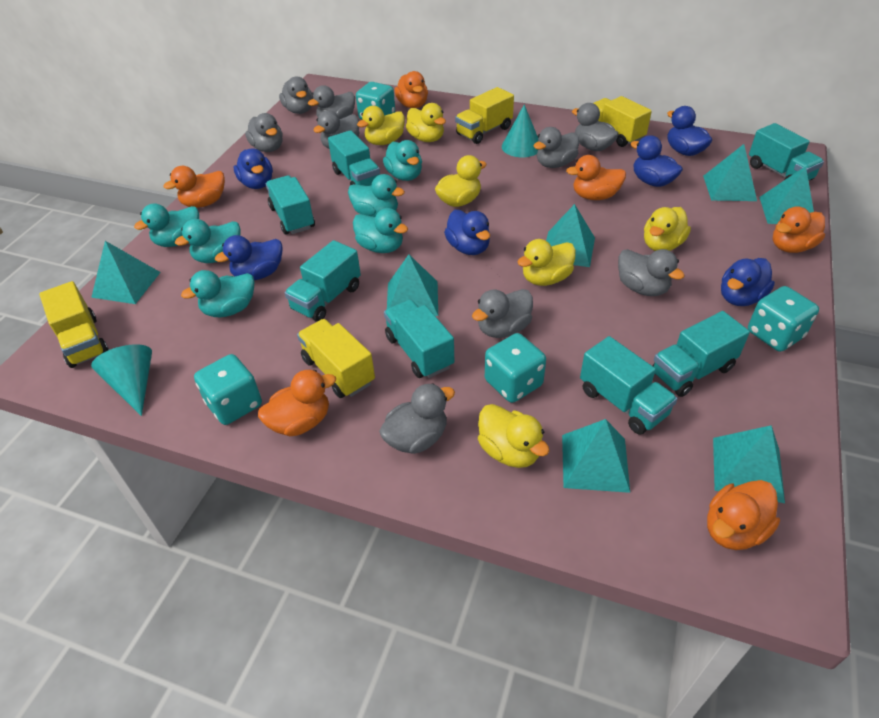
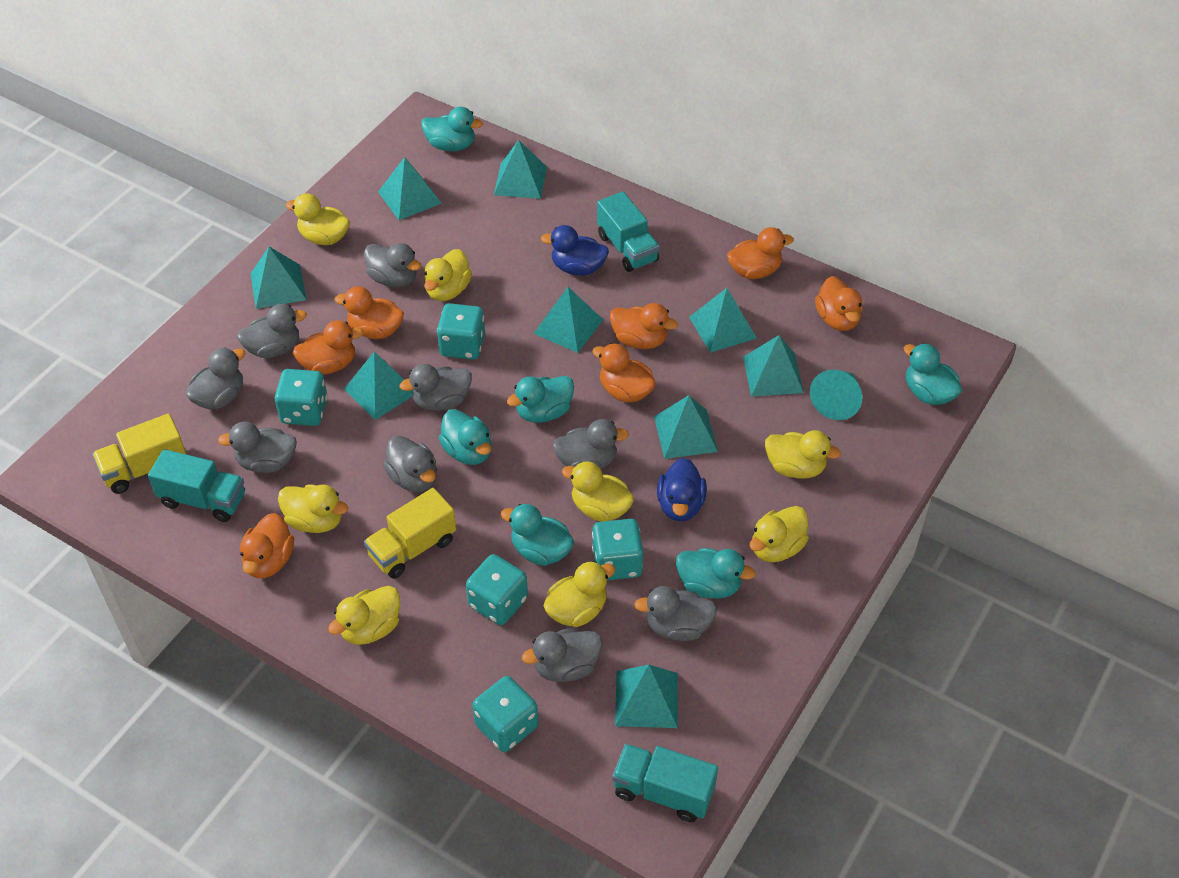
blue duck: [215,235,283,280] [234,148,273,189] [444,210,490,255] [631,135,683,187] [667,106,712,156] [721,258,775,306] = 6 -> [541,225,609,276] [657,458,707,521] = 2
orange duck: [163,166,225,208] [258,370,336,436] [394,71,428,108] [566,155,626,200] [707,480,780,550] [773,206,825,253] = 6 -> [240,513,294,578] [293,320,364,375] [335,286,404,339] [592,343,656,403] [610,303,678,349] [727,227,794,279] [815,276,863,331] = 7
turquoise cone: [91,344,152,416] [502,104,538,157] = 2 -> [810,370,863,420] = 1
turquoise dice: [194,354,262,425] [356,82,395,120] [485,333,546,403] [748,286,819,352] = 4 -> [275,369,328,426] [437,303,485,360] [466,554,528,625] [472,676,538,752] [592,519,643,580] = 5
turquoise pyramid: [91,241,161,304] [387,255,438,316] [546,204,595,267] [562,419,630,493] [703,144,757,201] [713,425,785,503] [759,166,814,224] = 7 -> [250,247,307,309] [344,352,413,420] [378,157,442,220] [494,140,547,199] [533,287,603,353] [615,665,678,728] [654,395,718,459] [689,288,757,353] [743,335,804,397] = 9
turquoise truck: [266,176,315,235] [284,240,361,322] [328,130,380,186] [384,300,454,378] [580,336,678,435] [652,311,750,397] [749,123,824,181] = 7 -> [148,449,245,522] [597,191,660,272] [612,744,718,822] = 3
yellow duck: [357,106,405,145] [406,103,446,142] [435,155,487,207] [478,404,549,468] [517,239,576,286] [644,207,691,251] = 6 -> [278,485,348,533] [286,193,350,245] [328,586,400,645] [424,249,472,301] [543,561,615,627] [562,461,634,522] [750,506,809,562] [765,430,841,479] = 8
yellow truck: [39,281,109,368] [297,319,375,398] [455,87,514,144] [594,96,652,147] = 4 -> [92,413,187,494] [364,488,456,579] = 2

